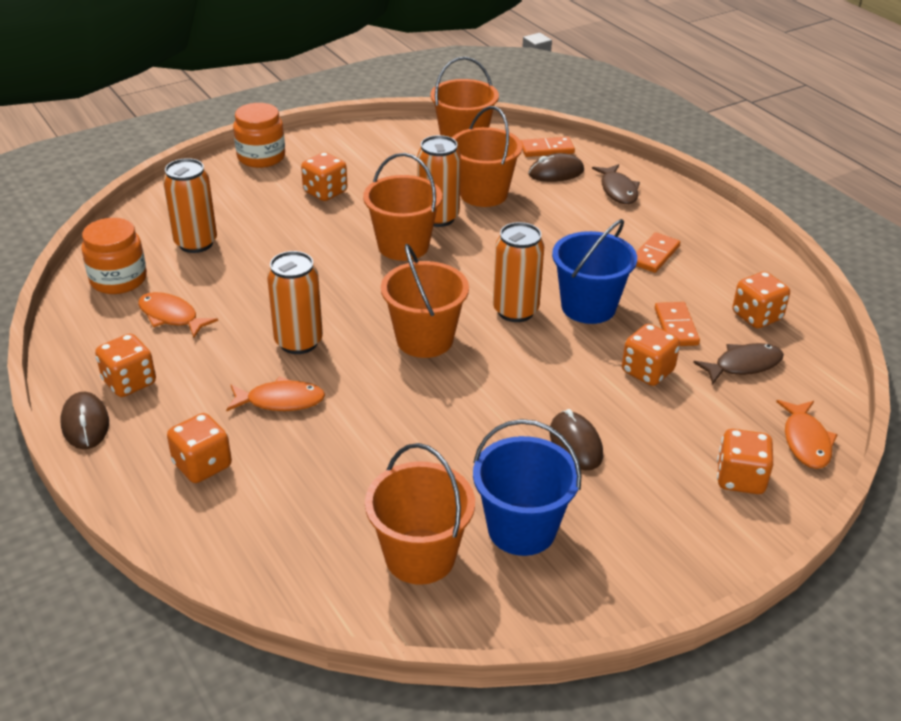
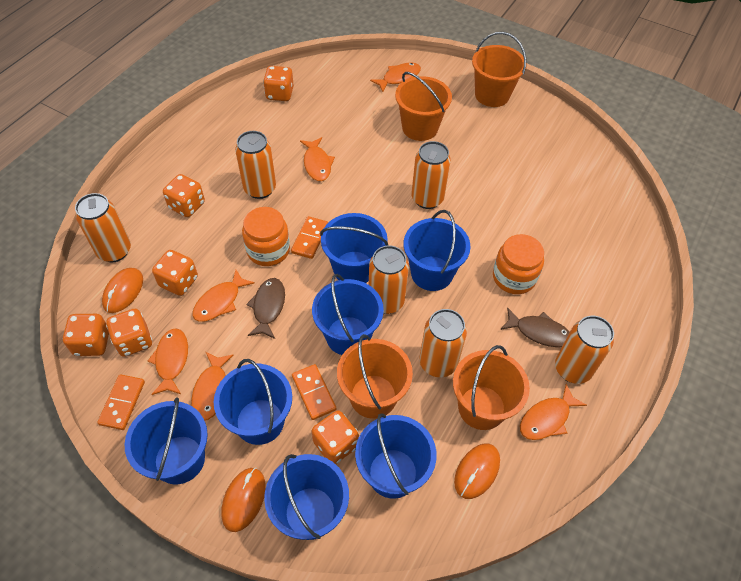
blue bucket: [473,419,581,556] [552,219,637,324] = 2 -> [125,397,208,485] [214,359,292,445] [264,454,349,540] [312,274,384,355] [320,213,388,283] [355,413,437,499] [404,210,471,291] = 7
brown mouse: [61,392,109,449] [528,153,584,182] [549,409,603,470] = 3 -> none = 0
orange bucket: [363,153,442,261] [365,443,475,585] [381,244,469,358] [430,57,499,138] [452,106,522,207] = 5 -> [337,334,413,419] [395,72,452,141] [453,345,530,430] [472,32,527,107] = 4
orange can: [163,158,217,253] [267,251,323,354] [417,135,461,227] [493,222,544,322] = 4 -> [75,193,131,262] [235,131,276,199] [369,246,409,314] [412,141,451,209] [419,309,467,377] [555,316,614,384] = 6
orange fish: [138,292,218,338] [226,376,325,412] [776,400,838,469] = 3 -> [148,328,188,395] [191,352,233,421] [193,270,255,322] [300,137,335,181] [370,63,421,92] [520,384,587,440] = 6
orange mouse: none = 0 -> [102,268,143,313] [221,468,266,532] [454,444,500,499] = 3

